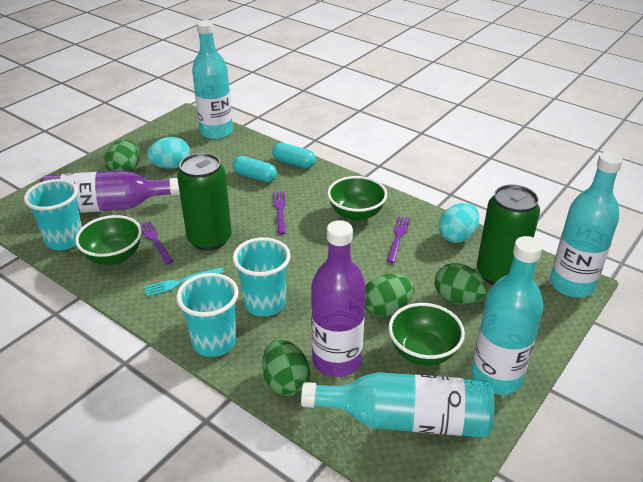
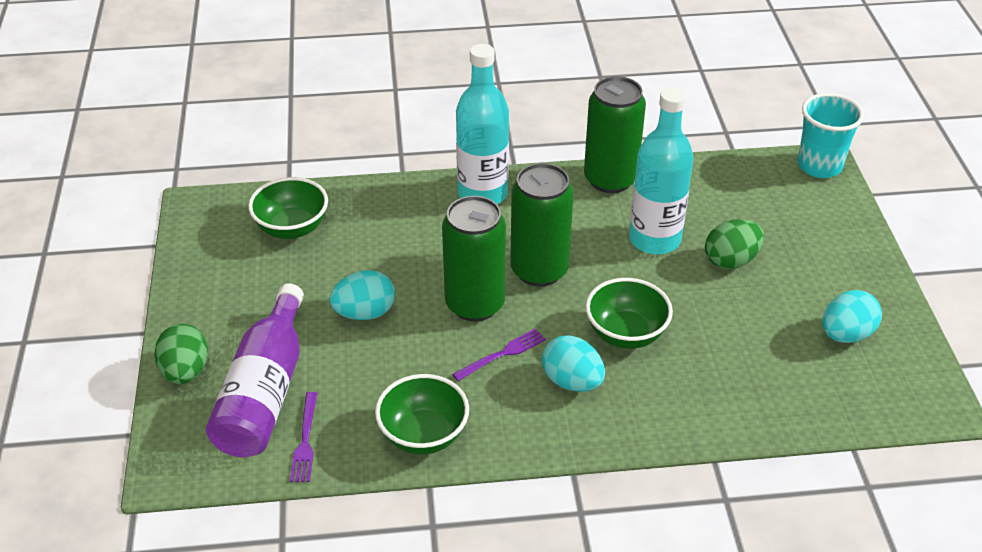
green can: [177,153,232,251] [477,184,540,285] = 2 -> [442,196,506,321] [510,163,574,286] [584,76,646,193] = 3
green egg: [104,139,140,172] [262,340,310,396] [365,274,414,317] [435,263,487,305] = 4 -> [154,324,208,384] [705,219,764,269] = 2
purple bottle: [40,170,180,213] [311,220,366,377] = 2 -> [206,283,304,457] = 1
purple fork: [140,221,174,265] [273,191,286,234] [387,216,411,263] = 3 -> [290,392,317,482] [452,329,546,381] = 2
turquoise bottle: [192,20,233,139] [301,372,494,437] [471,236,543,395] [550,152,623,298] = 4 -> [456,44,509,204] [629,87,693,255] = 2
turquoise capsule: [233,156,277,182] [272,143,316,168] = 2 -> none = 0
turquoise cup: [24,179,82,250] [176,273,239,357] [233,237,291,316] = 3 -> [798,93,864,178] = 1
turquoise egg: [147,137,190,169] [438,203,480,243] = 2 -> [330,270,395,320] [542,335,605,392] [822,290,882,343] = 3
turquoise fork: [144,267,224,297] = 1 -> none = 0

